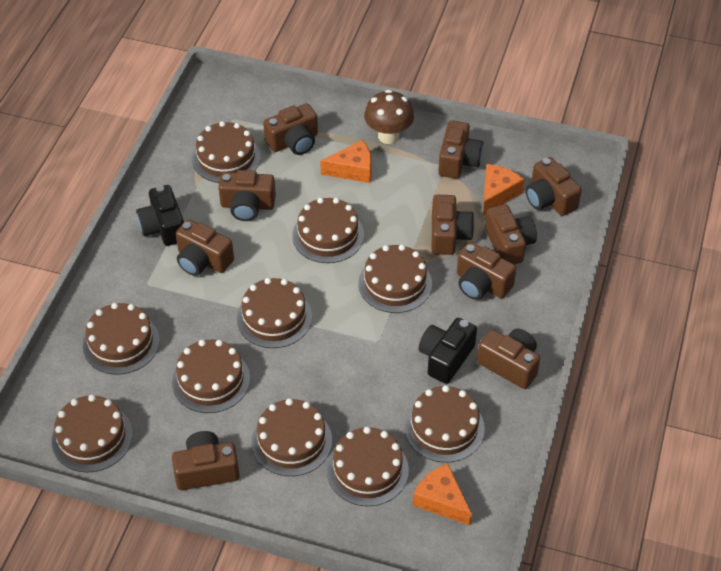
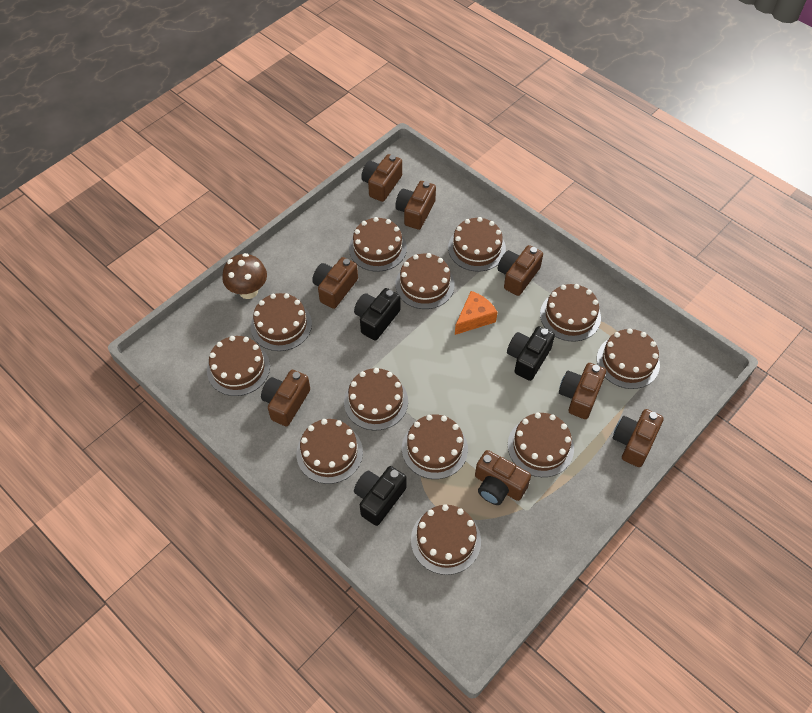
black camera: [136,185,184,246] [419,318,477,384] = 2 -> [354,288,401,340] [354,466,407,526] [507,326,555,381] = 3
brown cake: [52,395,133,473] [83,303,160,375] [172,340,250,413] [192,121,261,183] [237,278,312,348] [252,398,332,476] [292,198,364,263] [327,427,409,506] [358,245,432,313] [405,385,485,463] = 10 -> [207,336,270,396] [251,293,312,351] [296,419,363,484] [344,368,408,430] [349,217,407,272] [395,253,455,309] [402,415,468,479] [411,504,481,575] [448,217,506,272] [508,413,574,477] [540,284,601,342] [597,328,660,389] = 12
brown camera: [172,431,240,490] [176,219,234,276] [218,170,276,221] [263,103,318,155] [432,195,474,255] [438,121,483,179] [457,242,516,300] [477,329,540,389] [485,204,537,264] [526,157,582,216] = 10 -> [261,370,310,427] [312,257,358,309] [361,154,402,202] [395,181,436,230] [475,450,531,505] [498,245,543,296] [559,363,606,419] [613,409,664,467] = 8
orange cheese: [320,140,372,183] [413,463,472,525] [483,164,524,215] = 3 -> [455,291,498,335] = 1

